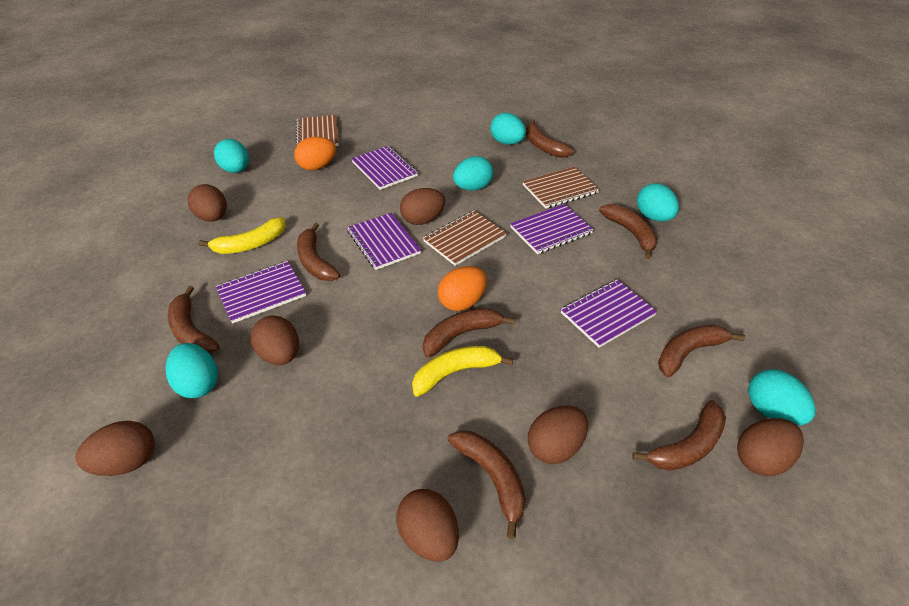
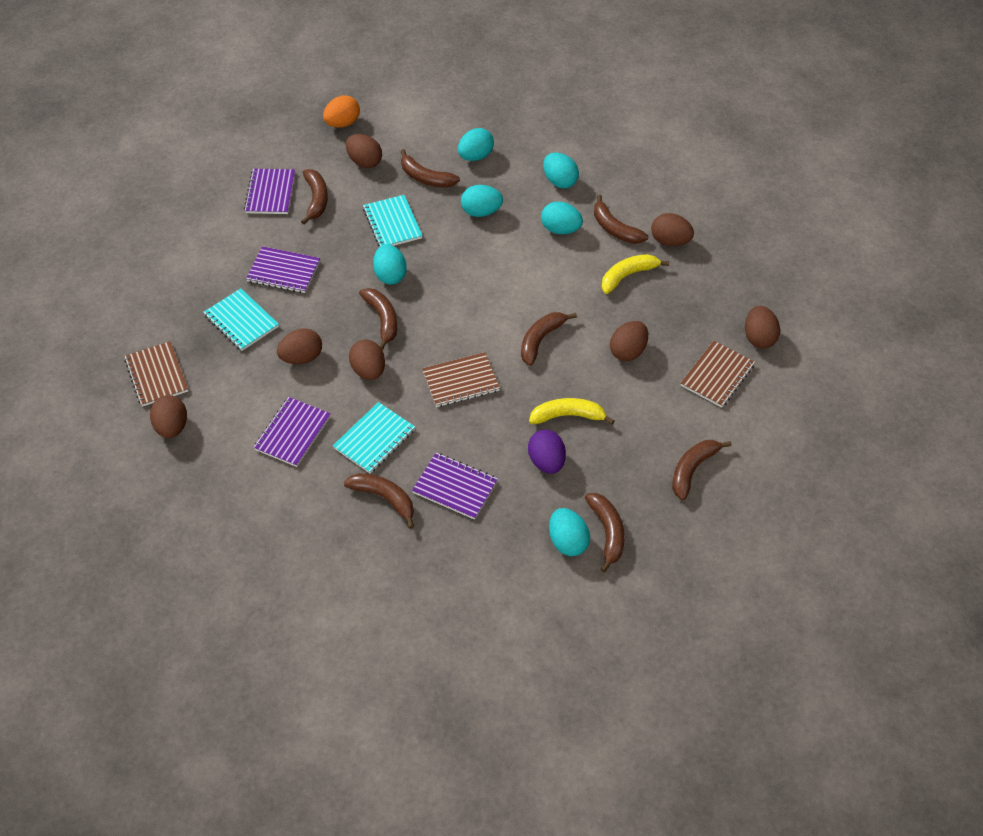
orange egg: [294,137,336,171] [438,266,487,311] = 2 -> [323,95,360,128] = 1
purple egg: none = 0 -> [528,430,566,474] = 1
purple notebook: [216,261,306,324] [347,213,421,270] [351,146,418,190] [510,204,594,254] [561,279,657,348] = 5 -> [244,169,295,214] [246,246,320,293] [253,397,331,467] [412,453,498,520] = 4
turquoise notebook: none = 0 -> [203,288,279,351] [333,402,415,473] [363,195,423,246] = 3

